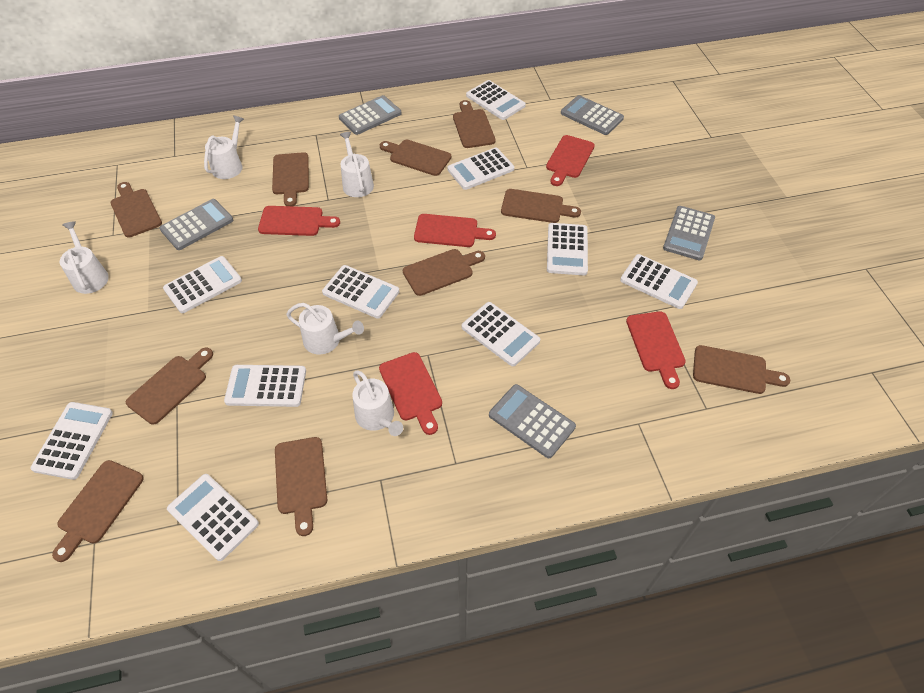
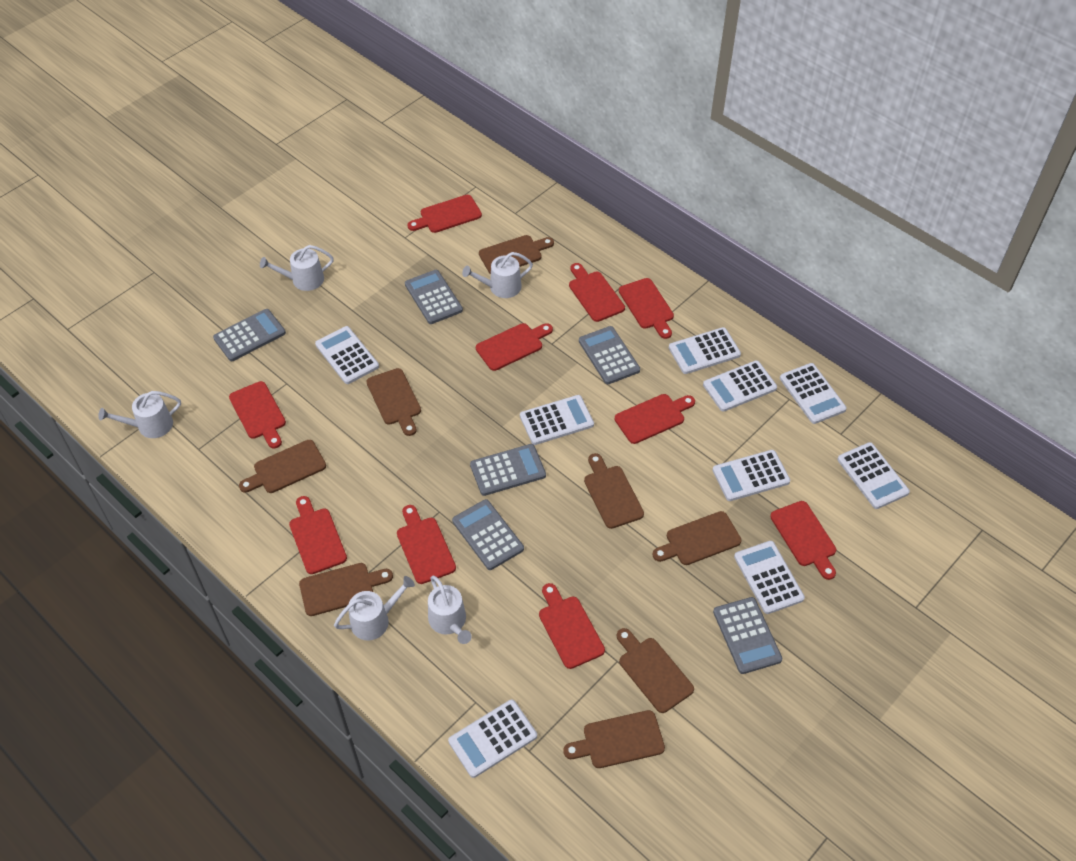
brown cutting board: [52,460,144,562] [110,182,162,237] [126,348,213,424] [272,152,309,206] [275,437,327,536] [380,140,451,176] [403,249,485,296] [453,100,495,148] [501,189,581,223] [693,345,790,394] = 10 -> [239,440,326,493] [299,563,393,616] [366,368,421,436] [479,235,554,274] [563,710,665,768] [584,453,644,529] [617,628,694,713] [653,511,741,565] = 8
grey calculator: [159,199,233,250] [339,95,402,135] [489,384,576,458] [561,95,624,135] [663,206,715,260] = 5 -> [213,309,286,361] [405,270,463,324] [452,499,524,570] [470,444,546,496] [579,326,640,384] [713,597,782,674] = 6
red cutting board: [258,206,340,236] [379,352,442,435] [414,214,496,247] [546,135,595,186] [626,311,686,389] = 5 -> [229,381,286,449] [289,496,347,574] [397,505,456,584] [408,195,482,233] [476,323,553,371] [539,583,605,669] [569,263,625,322] [615,394,695,444] [619,278,674,339] [770,501,836,580] = 10
white calculator: [30,402,113,480] [163,256,242,313] [167,474,259,561] [224,365,306,407] [322,265,399,319] [447,148,514,190] [462,302,540,366] [466,80,526,120] [547,223,588,275] [620,254,698,309] = 10 -> [315,326,379,384] [448,699,537,778] [520,395,594,445] [669,327,741,374] [703,360,777,412] [712,450,790,501] [734,541,805,614] [780,363,847,424] [837,442,910,509] = 9

